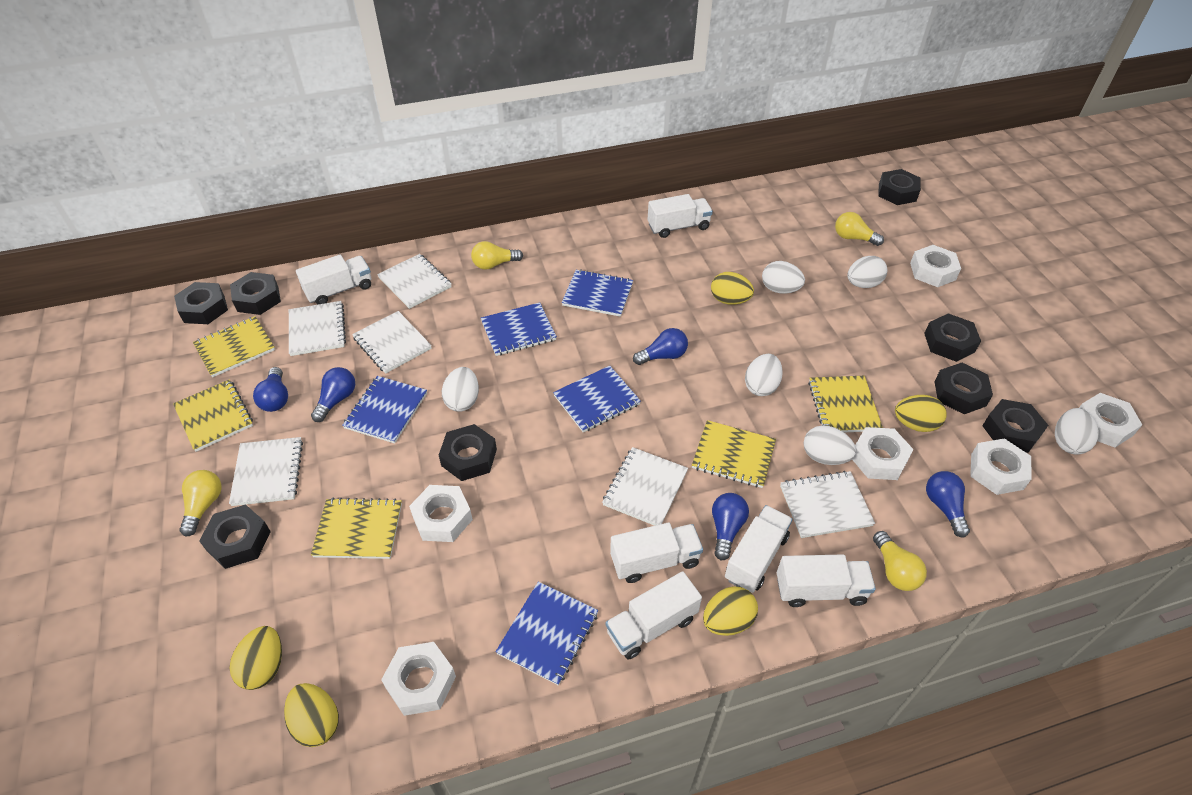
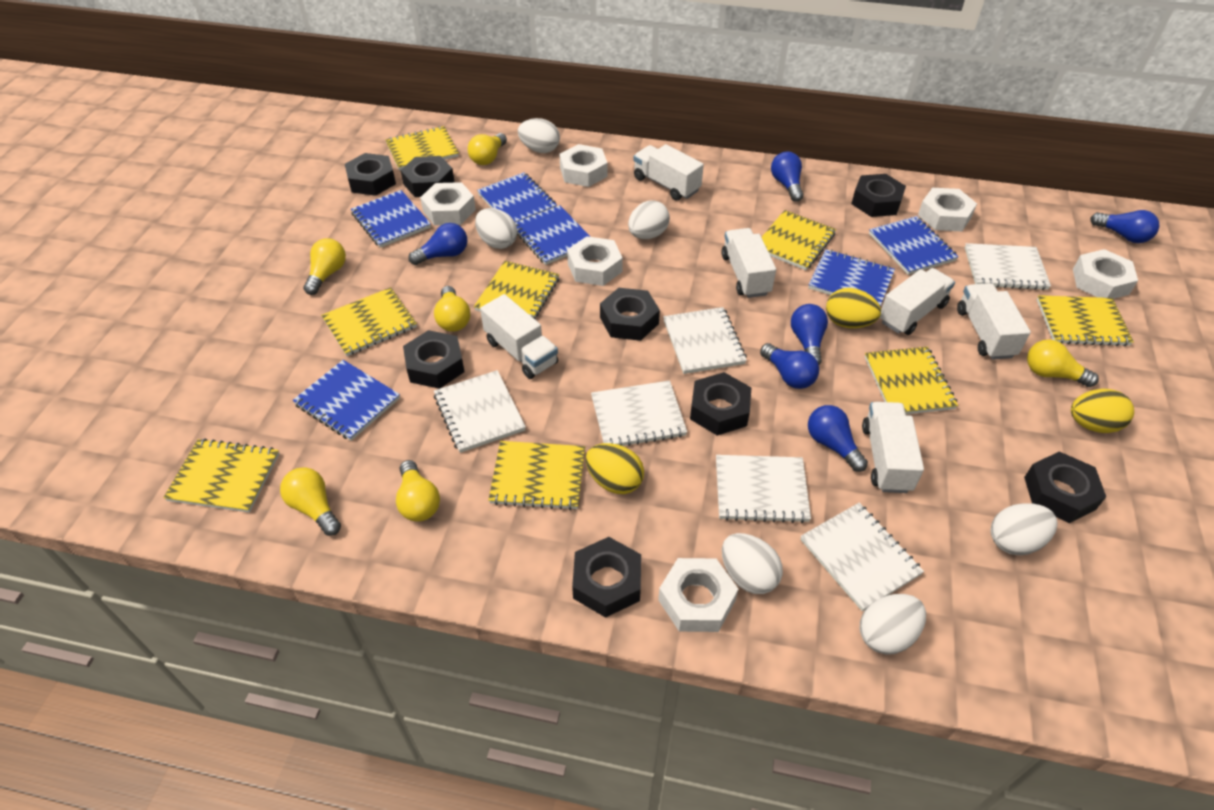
blue light bulb: [253,367,288,412] [311,367,355,422] [633,328,688,365] [712,493,749,560] [926,471,970,538] = 5 -> [408,223,467,265] [760,343,819,389] [771,151,803,202] [791,304,828,365] [808,405,868,472] [1090,210,1160,243] = 6
blue notebook: [342,376,427,443] [481,302,557,356] [496,582,599,685] [553,366,641,433] [562,269,633,317] = 5 -> [293,360,400,441] [351,190,431,248] [477,172,557,222] [515,205,591,265] [808,249,895,306] [869,216,958,275] = 6
yellow egg: [230,626,282,690] [284,683,339,747] [703,587,758,636] [711,272,754,305] [895,395,947,432] = 5 -> [586,443,644,494] [826,288,881,328] [1071,389,1134,433] = 3
yellow light bulb: [179,470,222,537] [471,241,523,270] [835,212,884,246] [873,531,927,591] = 4 -> [280,467,341,536] [303,238,346,295] [396,460,440,522] [434,286,470,332] [468,133,507,165] [1027,339,1099,387] = 6
yellow notebook: [173,379,253,452] [193,316,275,377] [311,497,402,559] [692,420,776,488] [808,376,883,432] = 5 -> [163,438,279,513] [321,287,417,356] [385,126,459,170] [474,261,559,320] [488,441,585,510] [762,210,836,270] [865,347,958,414] [1037,295,1134,346] = 8

